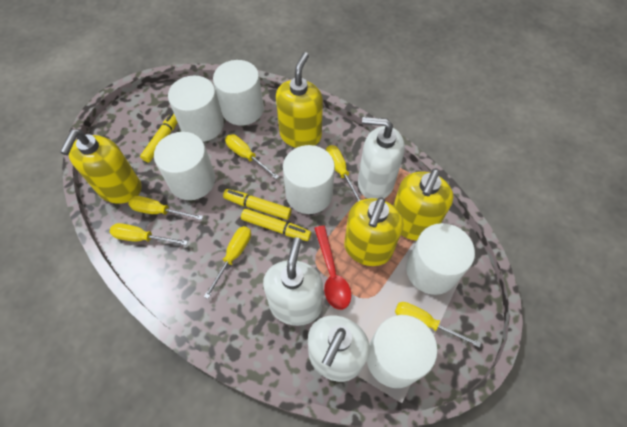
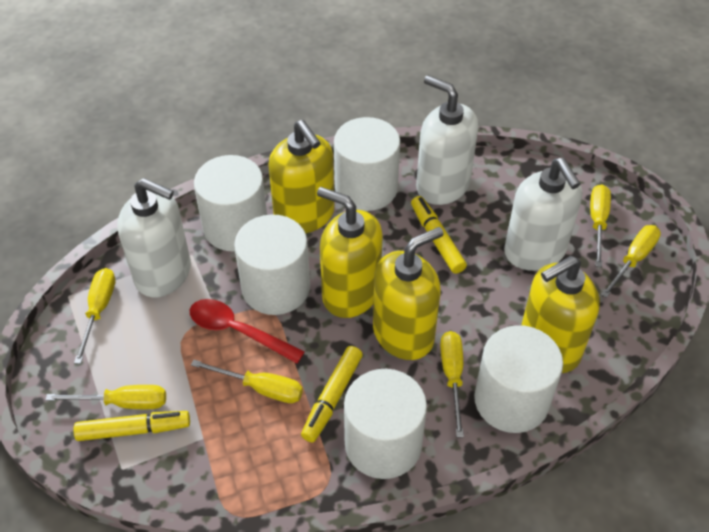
white cylinder: [154,132,215,200] [168,76,224,142] [213,60,264,126] [283,145,335,214] [367,315,438,388] [406,223,475,295] = 6 -> [194,155,267,252] [234,214,310,315] [334,117,400,211] [344,369,427,479] [474,325,563,433] = 5

